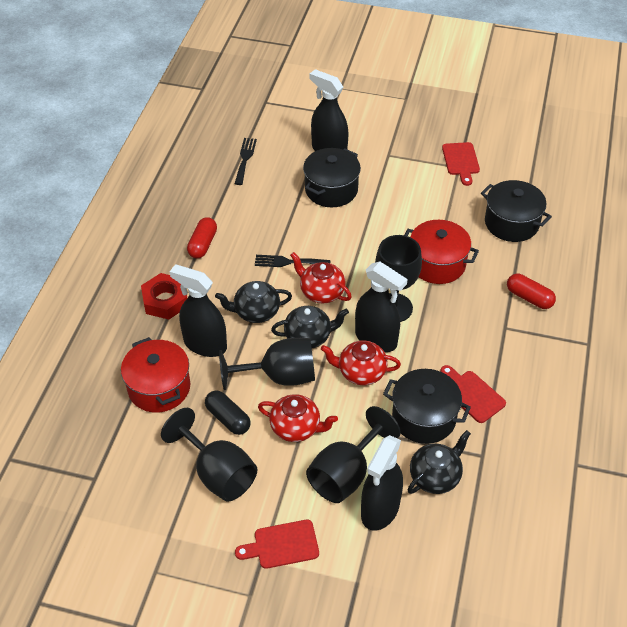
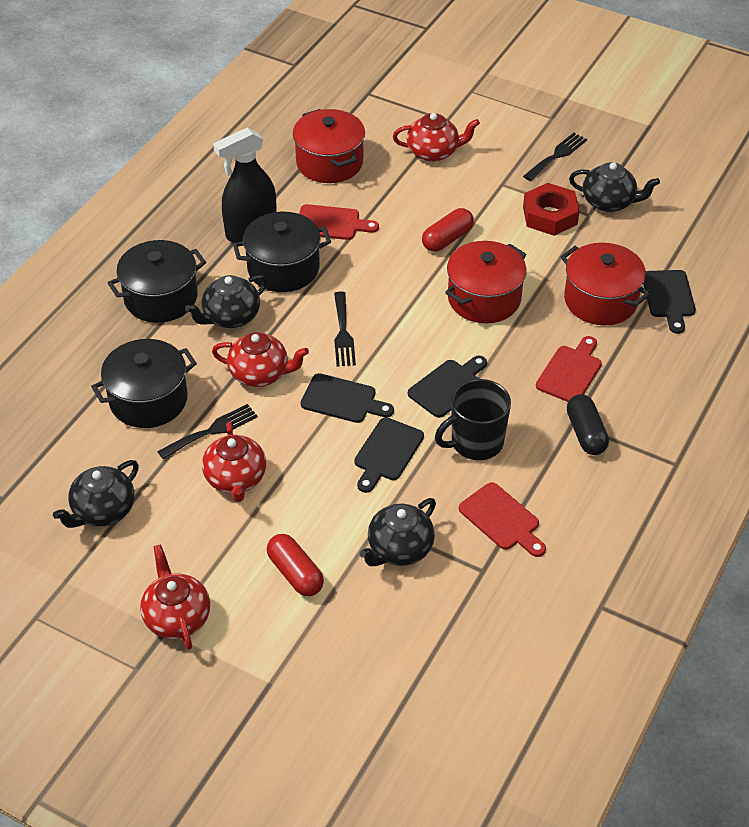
black cutting board: none = 0 -> [301,373,394,423] [354,417,424,493] [408,356,487,418] [643,270,696,334] = 4
black fork: [235,138,257,185] [255,255,331,267] = 2 -> [157,404,258,459] [334,291,356,366] [523,133,587,181] = 3
black goblet: [161,408,257,502] [219,338,315,390] [306,406,401,503] [375,235,422,322] = 4 -> none = 0
black mug: none = 0 -> [435,379,511,460] = 1
black spray bottle: [170,264,227,357] [309,69,348,151] [355,261,408,352] [361,435,403,531] = 4 -> [213,127,276,243] = 1
black teapot: [215,281,292,323] [271,306,349,348] [407,430,471,494] = 3 -> [53,460,139,528] [185,275,268,328] [359,498,436,566] [569,162,660,212] = 4
red pot: [121,337,190,413] [405,220,479,284] = 2 -> [293,109,365,183] [445,241,526,323] [561,243,651,325] = 3
red teapot: [258,394,338,442] [290,252,352,303] [321,340,401,385] = 3 -> [140,544,210,650] [202,422,266,502] [212,332,309,387] [393,113,480,162] = 4

